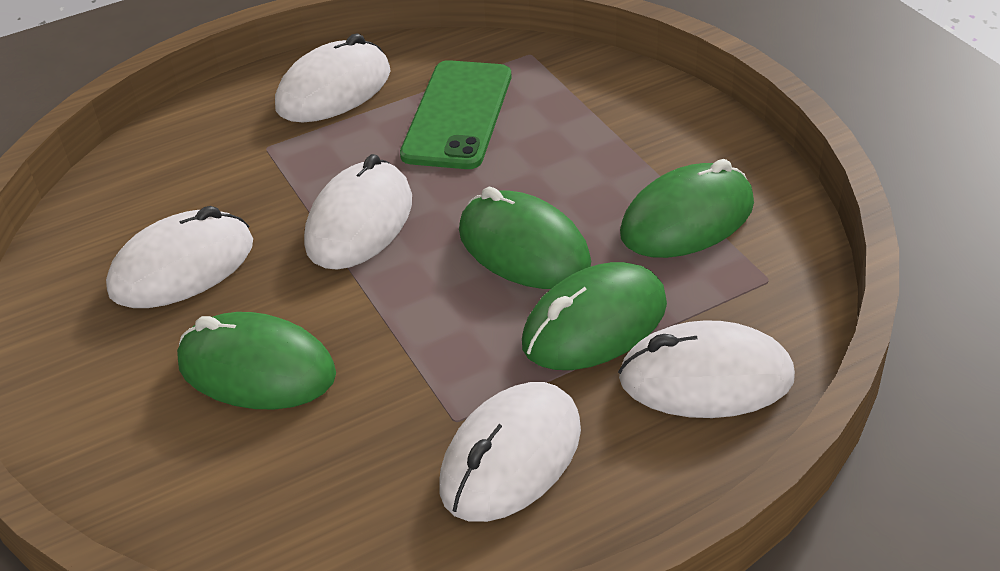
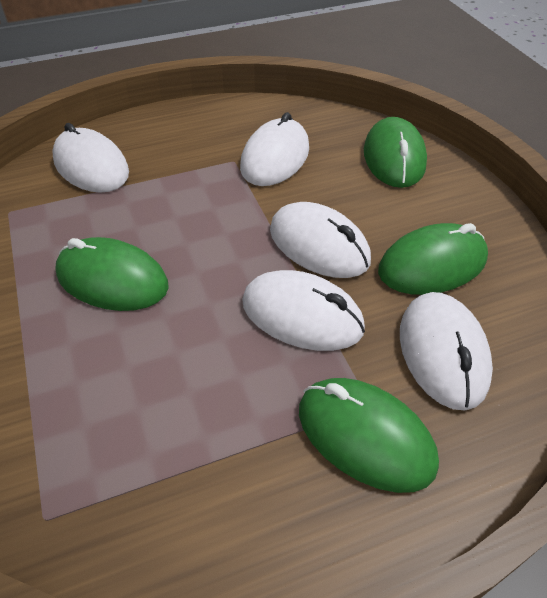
green phone: [400,60,511,169] = 1 -> none = 0

